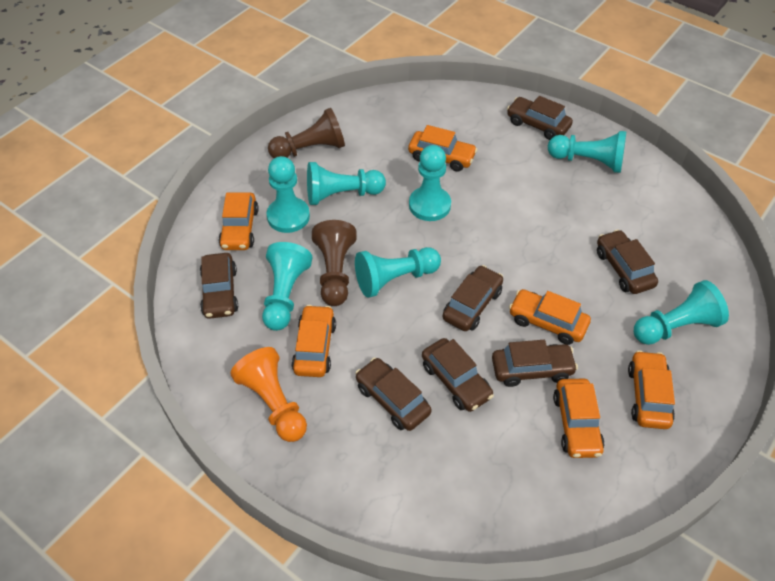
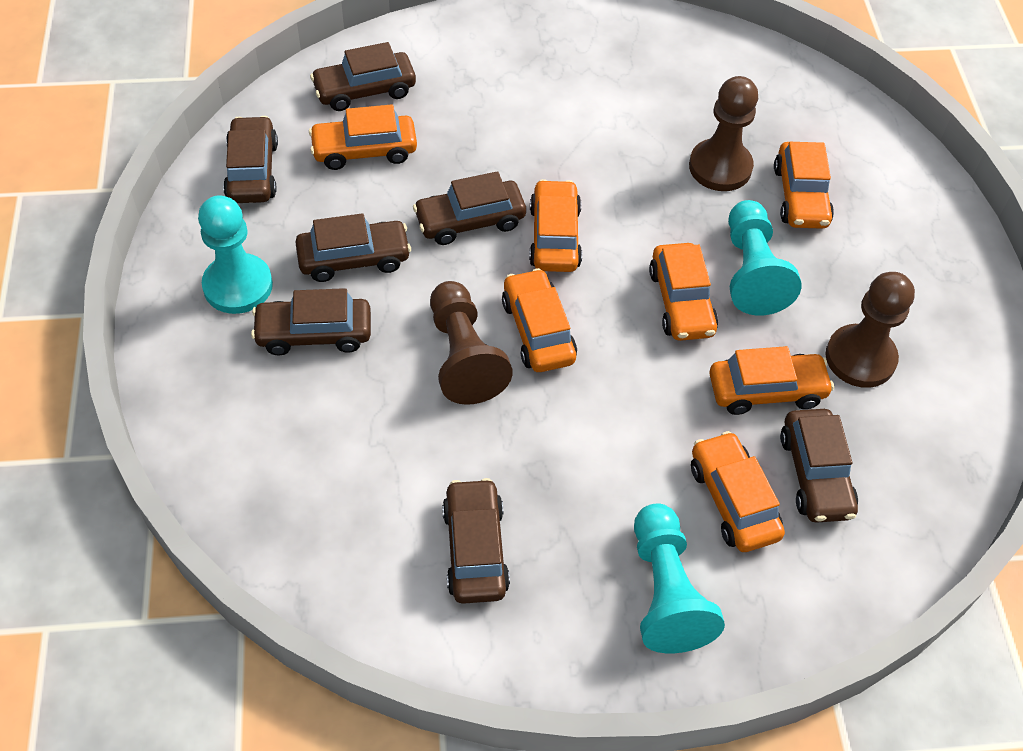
brown pawn: [268,108,345,158] [312,220,357,306] = 2 -> [430,281,513,405] [689,76,758,191] [825,272,915,388] = 3
orange car: [218,193,259,250] [291,305,336,377] [408,125,478,172] [509,289,591,345] [553,379,605,458] [628,350,675,429] = 6 -> [309,104,417,170] [502,268,577,372] [529,179,582,272] [649,243,718,341] [691,431,785,552] [709,346,834,415] [774,142,834,229] = 7
orange pawn: [230,347,307,442] = 1 -> none = 0
turquoise pawn: [262,242,313,331] [267,156,310,233] [307,162,386,205] [355,247,441,298] [409,145,451,221] [548,131,626,173] [634,280,729,345] = 7 -> [198,195,273,314] [634,504,725,653] [728,200,802,315] = 3

